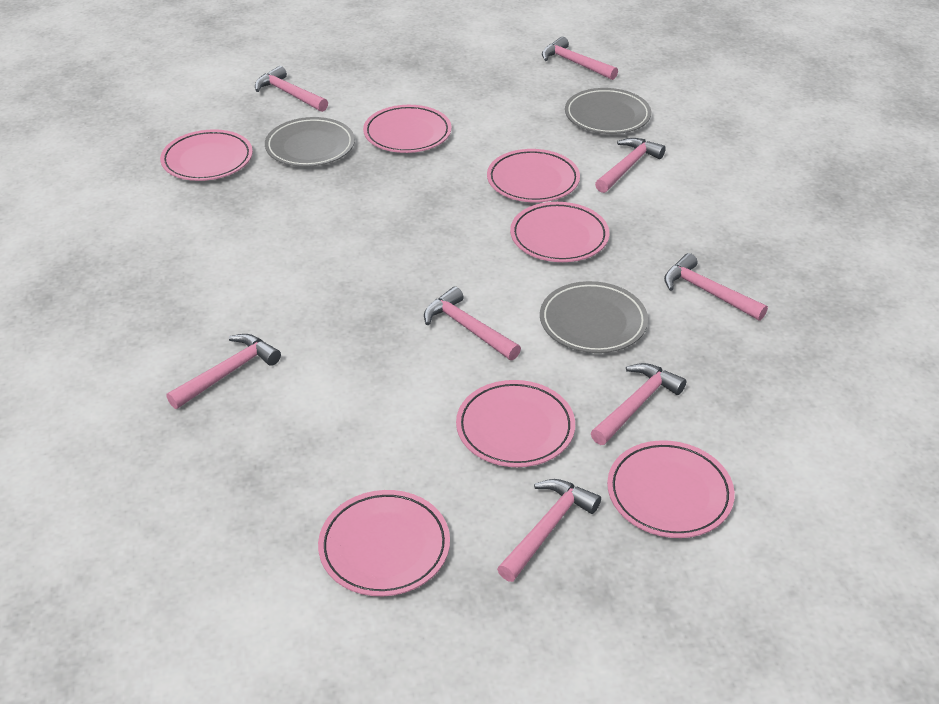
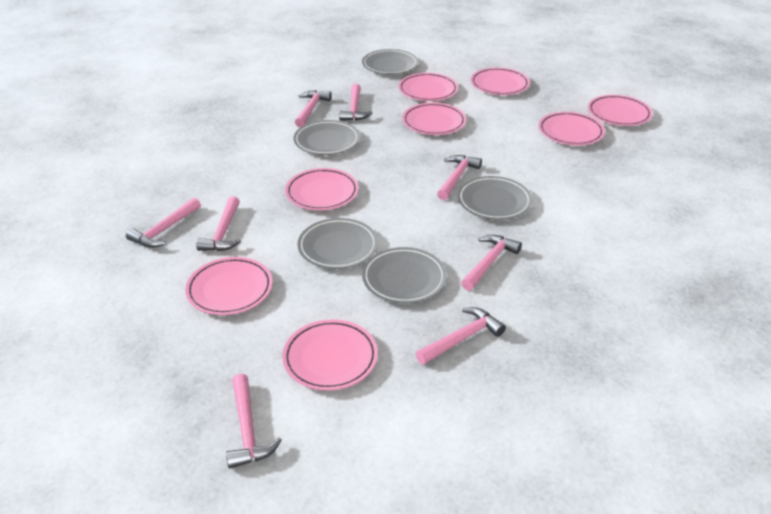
grey plate: [265,117,355,167] [540,281,648,353] [565,88,651,134] = 3 -> [293,120,360,155] [298,218,378,269] [362,49,418,74] [362,247,447,304] [458,176,532,220] = 5
pink plate: [160,129,253,181] [318,490,450,596] [363,105,452,153] [456,380,575,467] [487,149,580,203] [510,202,609,262] [607,440,735,538] = 7 -> [185,257,273,315] [282,319,378,391] [285,168,359,210] [399,73,458,101] [402,103,466,135] [471,67,530,95] [538,112,605,145] [588,95,653,126] = 8

